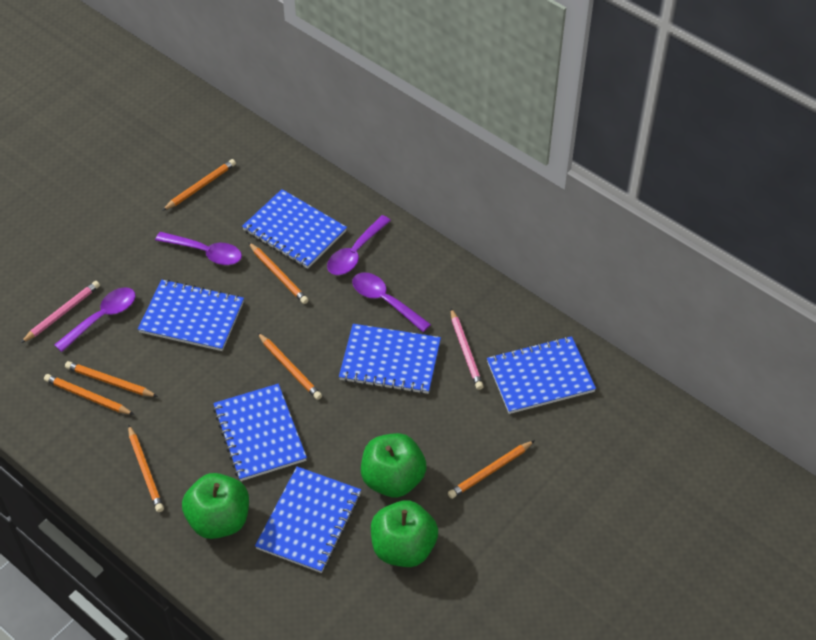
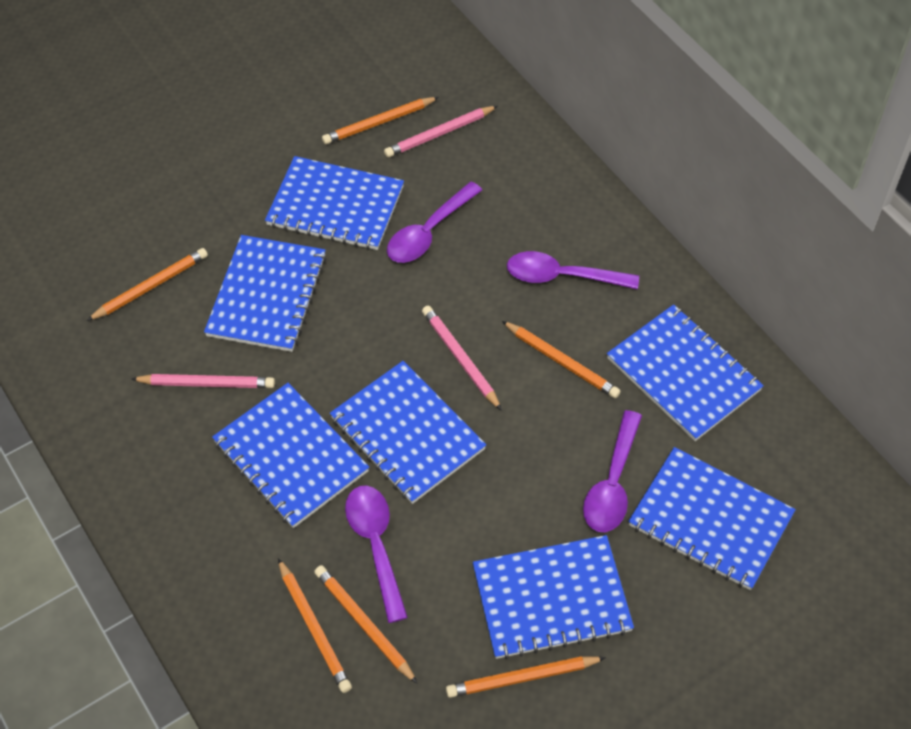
blue notebook: [138,279,244,351] [213,384,307,481] [242,189,347,269] [255,467,361,573] [339,324,441,394] [487,336,596,414] = 6 -> [204,235,327,352] [212,383,369,528] [265,156,404,250] [330,361,486,504] [473,535,634,660] [607,304,764,441] [628,447,796,590] = 7
green apple: [182,473,249,539] [361,433,427,497] [371,500,438,567] = 3 -> none = 0
orange pencil: [44,374,134,415] [65,361,158,397] [128,424,164,512] [162,159,236,211] [248,242,309,304] [257,332,322,400] [448,440,535,499] = 7 -> [86,248,208,321] [278,558,352,693] [314,565,418,684] [322,97,439,144] [446,656,606,698] [502,321,621,398] = 6
pink pencil: [21,281,100,343] [451,308,484,390] = 2 -> [131,374,275,388] [384,106,498,157] [422,306,502,411] = 3

